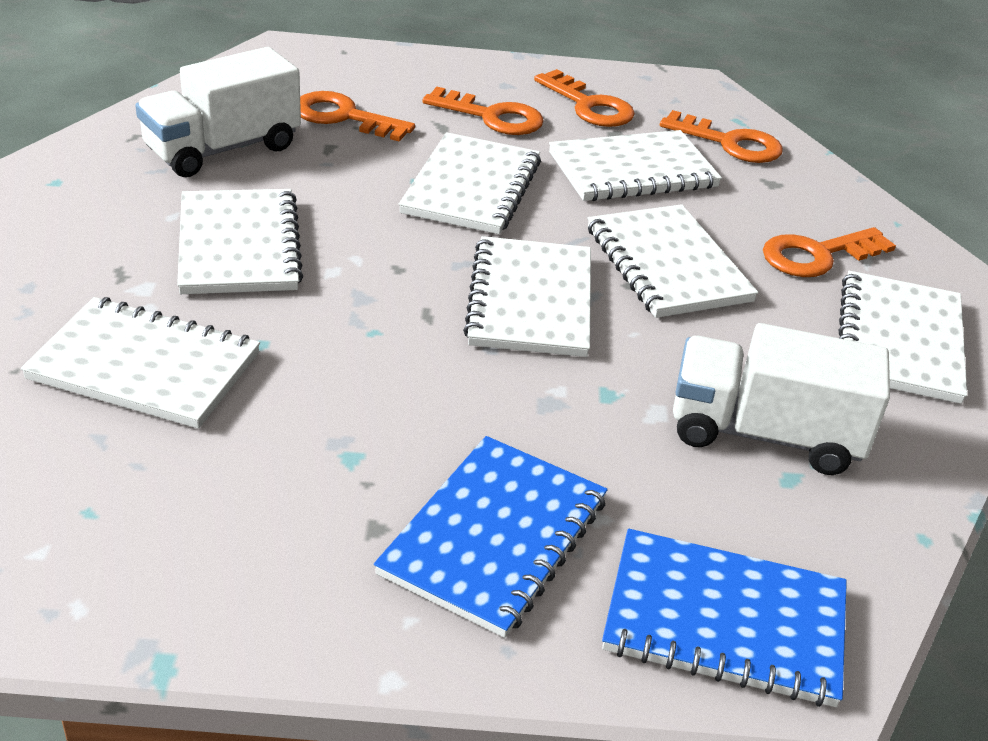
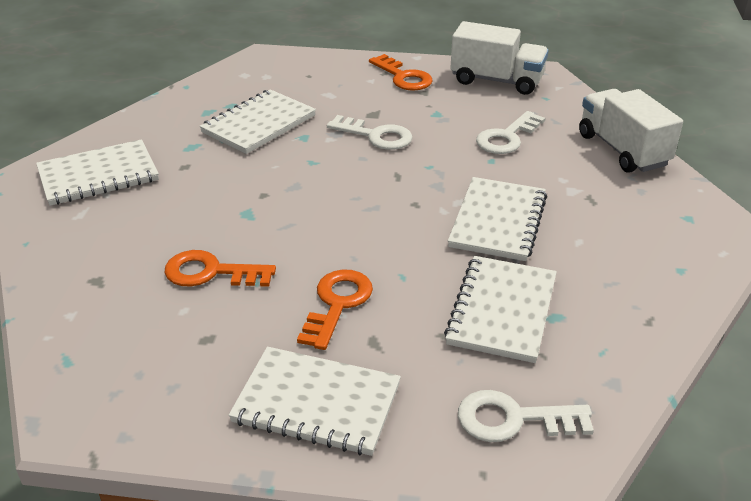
blue notebook: [374,436,608,638] [602,529,847,707] = 2 -> none = 0
orange key: [300,91,415,142] [423,87,543,135] [534,69,635,127] [660,110,783,163] [763,227,896,277] = 5 -> [164,250,276,287] [297,269,373,350] [369,54,433,91] = 3
white key: none = 0 -> [327,115,413,150] [458,390,594,442] [476,111,545,154] = 3
white notebook: [21,297,260,429] [177,189,303,294] [399,132,541,234] [463,236,591,357] [549,130,722,201] [588,204,758,318] [839,271,967,404] = 7 -> [36,139,159,206] [199,89,316,154] [228,347,401,456] [444,256,557,363] [448,177,547,261] = 5

